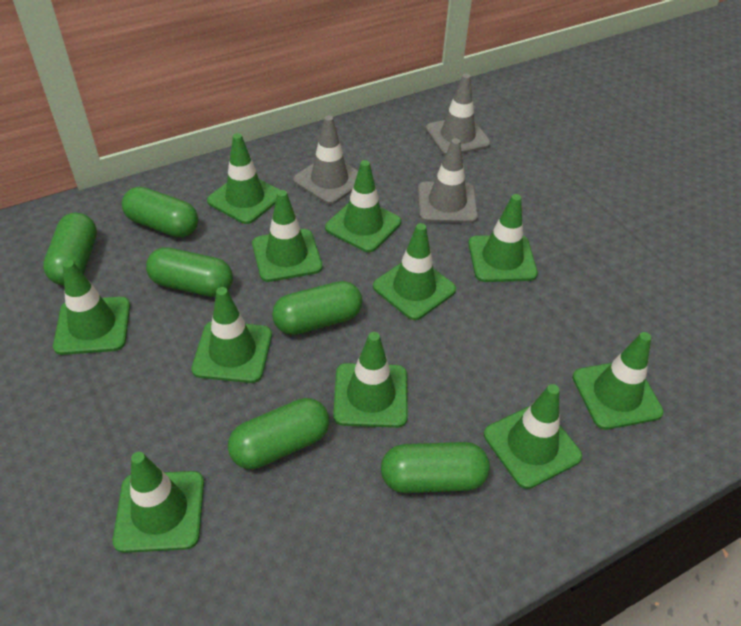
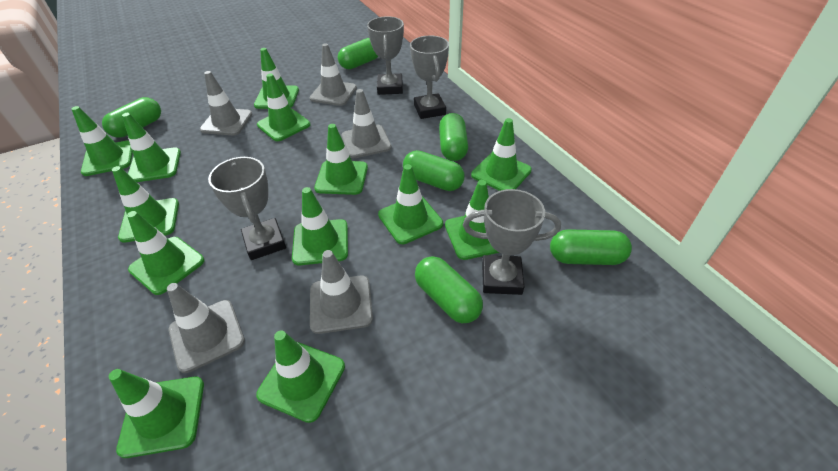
green traffic cone: [53,260,130,355] [113,452,204,553] [191,287,272,383] [207,133,280,224] [252,190,322,282] [325,160,401,252] [333,332,408,428] [373,223,456,320] [468,194,538,282] [484,384,582,489] [572,332,664,430] = 11 -> [72,106,133,176] [109,369,204,458] [112,166,179,243] [122,113,181,182] [127,211,204,295] [254,48,299,109] [256,330,345,423] [257,73,310,141] [292,187,348,265] [314,124,368,195] [378,164,443,244] [445,180,500,260] [471,118,532,191] = 13
grey traffic cone: [293,116,358,205] [418,138,478,223] [426,74,491,155] = 3 -> [167,283,245,373] [200,71,252,135] [310,43,357,106] [310,250,373,334] [341,89,392,158] = 5
grey trophy: none = 0 -> [208,157,286,260] [367,16,404,95] [410,36,449,119] [463,189,561,295] = 4

